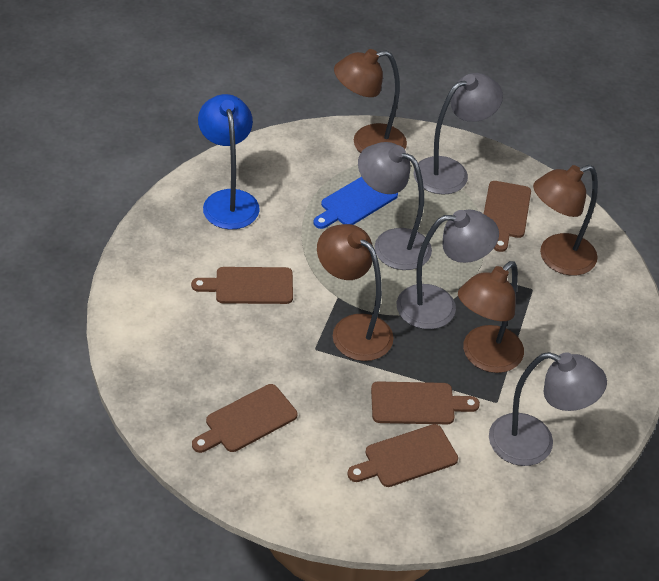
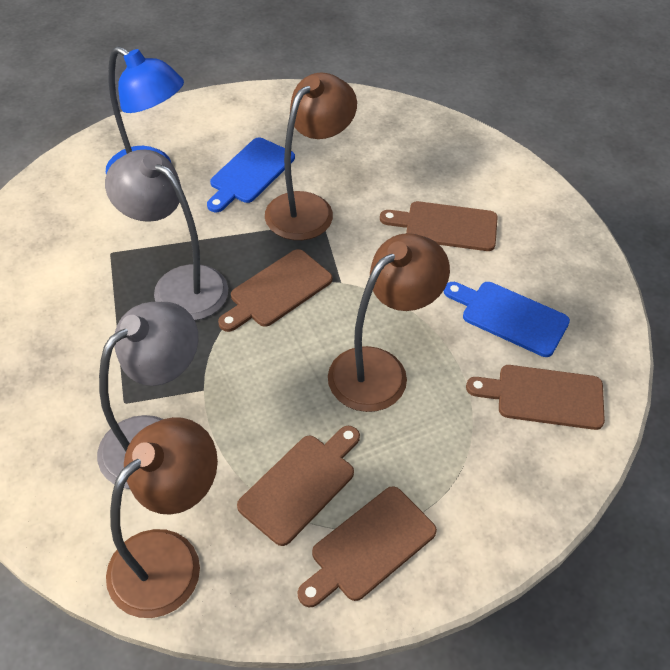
blue cutting board: [313,177,398,229] = 1 -> [207,137,295,212] [444,282,570,357] = 2
brown lamp: [317,224,394,361] [334,49,407,153] [458,261,524,373] [533,165,598,275] = 4 -> [106,417,218,618] [265,73,357,240] [328,233,450,412] = 3
grey lamp: [358,142,432,270] [397,210,499,329] [414,73,503,195] [489,352,607,466] = 4 -> [97,302,198,489] [105,150,228,320] = 2

